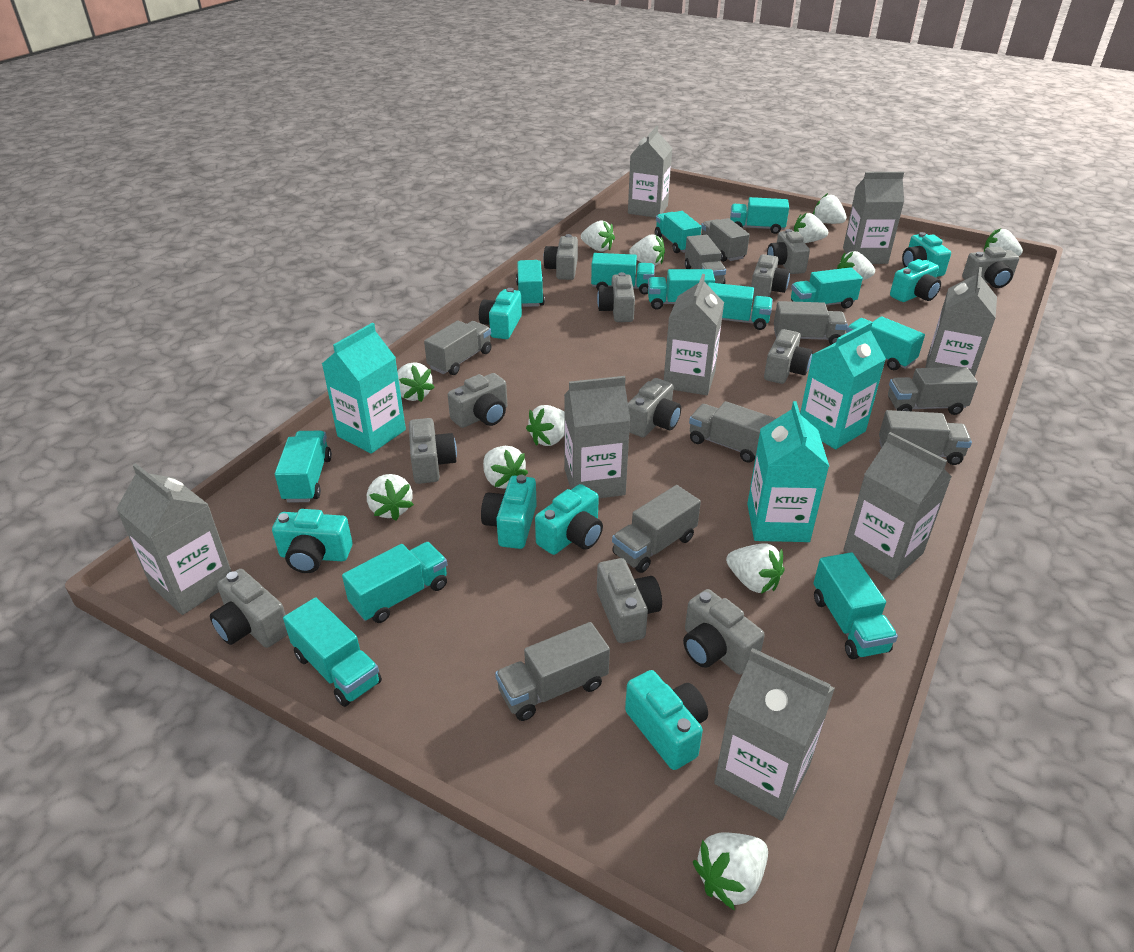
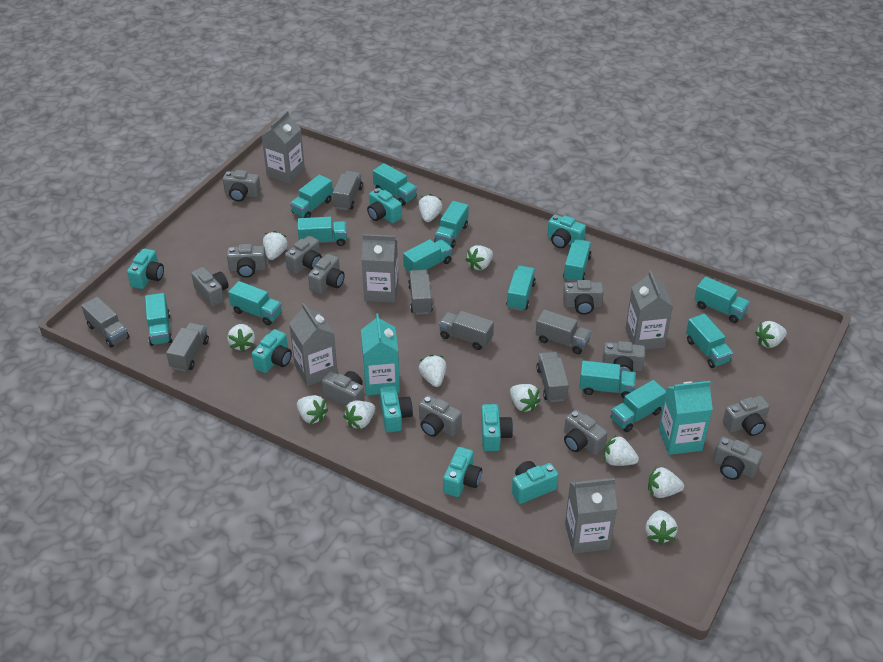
grey carton: [116,463,232,615] [564,376,630,498] [628,126,672,218] [664,274,724,395] [714,648,835,821] [843,172,904,264] [843,432,952,581] [925,267,997,377] = 8 -> [262,111,305,184] [289,303,338,386] [362,234,399,303] [565,478,617,554] [625,271,673,350] = 5
grey truck: [424,320,492,375] [495,622,610,721] [612,485,701,573] [685,235,726,284] [689,401,776,463] [701,218,750,262] [774,301,848,345] [879,410,972,465] [888,367,978,415] = 9 -> [81,297,129,348] [166,322,209,372] [332,171,363,210] [408,269,433,315] [439,311,494,350] [536,309,591,354] [536,352,569,402] = 7
turquoise camera: [272,509,352,573] [479,288,522,339] [481,475,537,549] [535,484,603,555] [625,670,708,770] [890,259,941,302] [902,232,951,277] = 7 -> [127,248,164,289] [252,329,292,373] [367,188,402,223] [380,386,413,433] [443,447,482,497] [481,404,513,451] [512,461,558,504] [547,215,586,248] = 8
turquoise carton: [322,323,406,454] [747,401,829,542] [800,321,886,449] = 3 -> [361,314,400,395] [659,381,713,455] = 2
turquoise truck: [275,431,332,503] [283,597,382,707] [342,542,447,623] [516,260,545,307] [591,253,655,295] [648,269,715,310] [655,211,702,253] [707,282,773,330] [730,197,789,234] [791,267,863,309] [814,552,898,659] [846,316,925,370] = 12 -> [145,293,173,346] [228,281,282,325] [290,175,333,218] [298,217,347,246] [373,163,417,206] [403,239,452,274] [434,201,469,248] [506,266,536,311] [563,239,591,282] [579,361,636,399] [610,380,666,432] [686,314,733,368] [694,276,750,323] = 13

